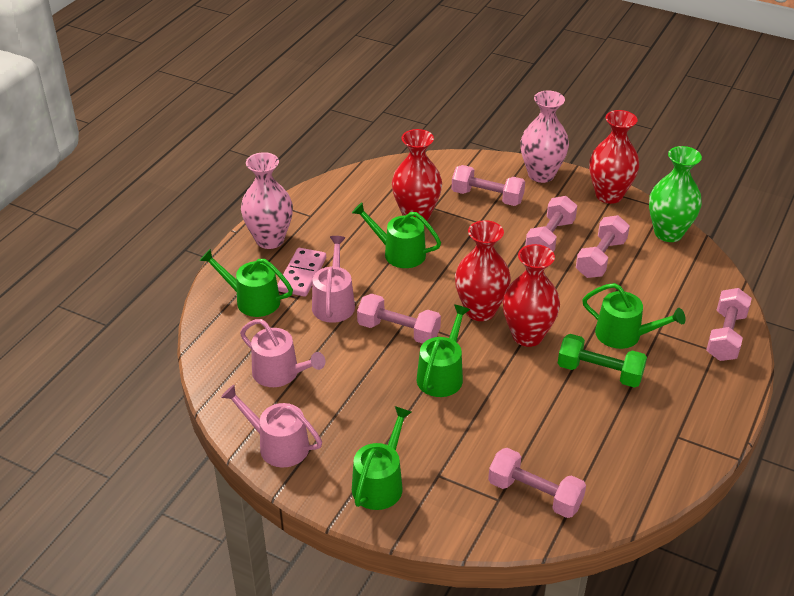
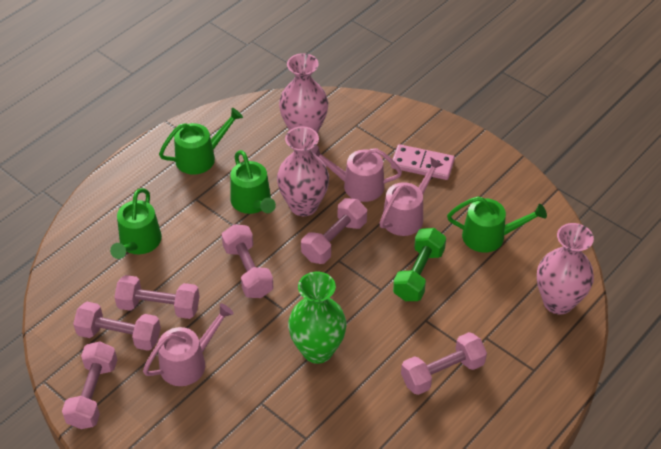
green watering can: [200,249,293,317] [352,202,441,268] [352,406,412,510] [417,305,470,397] [582,283,686,349] = 5 -> [110,188,162,259] [159,108,243,175] [230,150,276,214] [447,196,547,253] = 4
pink vase: [241,152,293,249] [521,91,569,183] = 2 -> [277,126,329,216] [279,53,328,133] [537,223,594,315] = 3
red vase: [392,129,442,221] [455,220,511,321] [503,244,560,347] [589,110,639,204] = 4 -> none = 0

